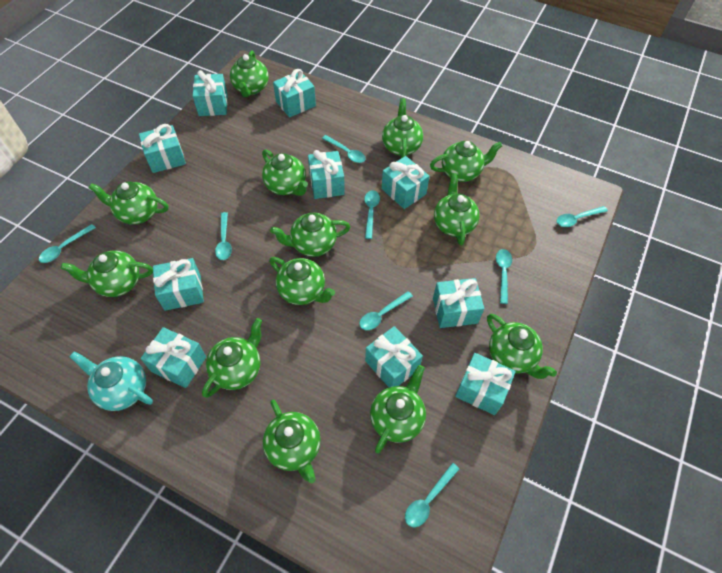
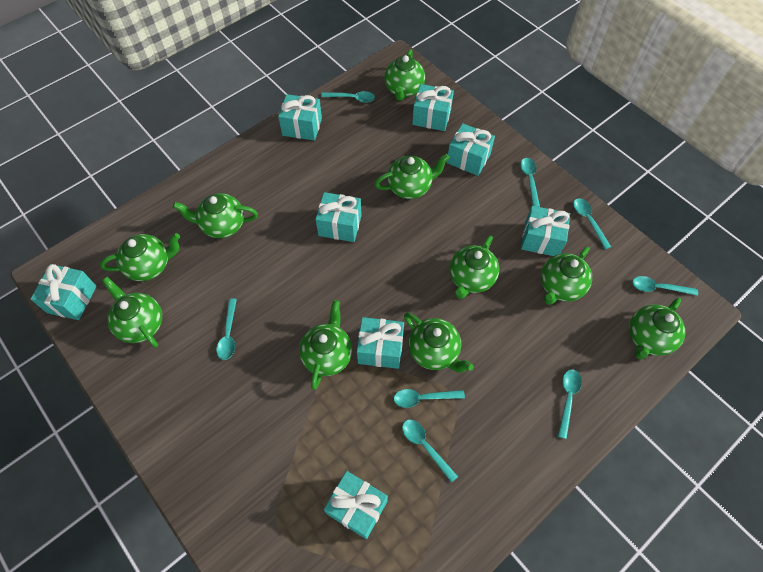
green teapot: [61,250,153,297] [89,182,169,225] [202,318,262,398] [230,51,269,97] [262,149,308,196] [263,400,321,483] [269,257,335,305] [270,213,350,257] [370,365,426,453] [382,98,423,158] [430,141,502,182] [434,173,480,246] [487,314,557,379] = 13 -> [100,233,180,281] [102,277,162,348] [173,193,258,238] [299,300,352,390] [375,154,450,199] [384,49,425,101] [404,313,474,373] [449,236,499,299] [541,247,592,305] [629,298,686,359] = 10
turquoise gift: [139,124,186,173] [141,327,206,388] [153,258,204,311] [193,70,228,116] [273,69,316,118] [308,150,345,199] [365,326,423,387] [382,156,430,209] [433,278,484,328] [455,353,516,415] = 10 -> [31,264,97,320] [278,94,322,141] [315,192,362,242] [324,471,388,539] [357,317,404,369] [412,84,454,131] [447,123,495,176] [521,206,570,256] = 8
turquoise teapot: [69,352,153,411] = 1 -> none = 0

